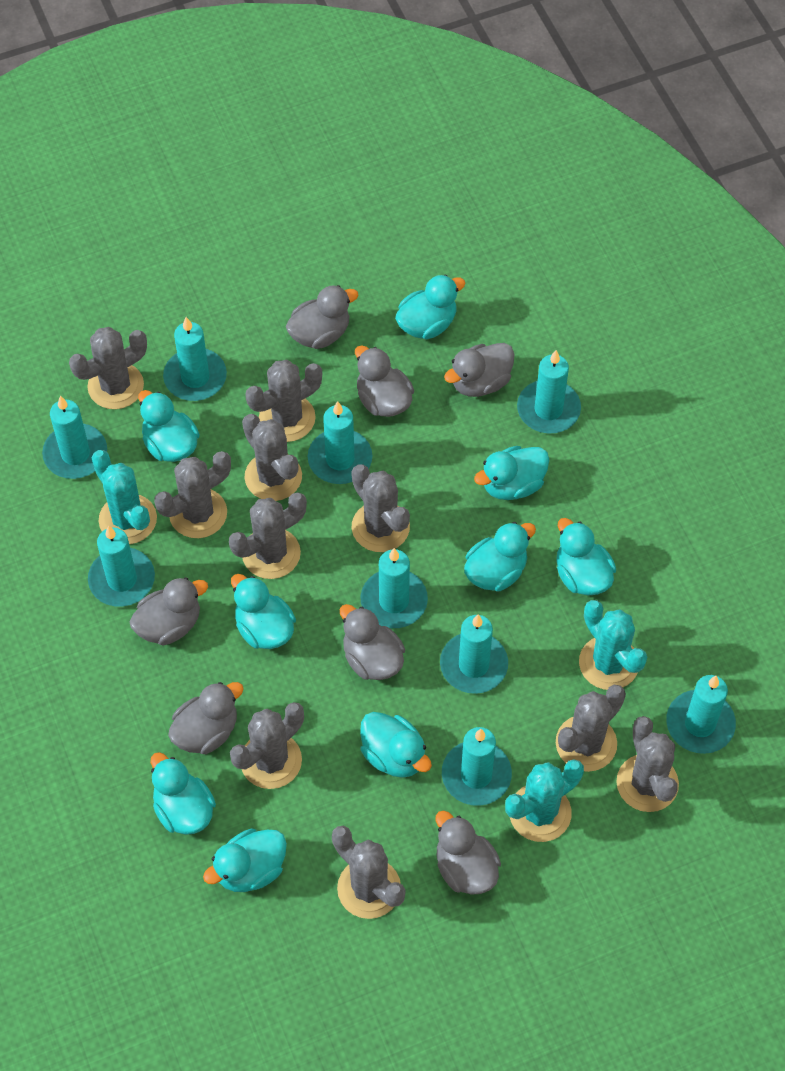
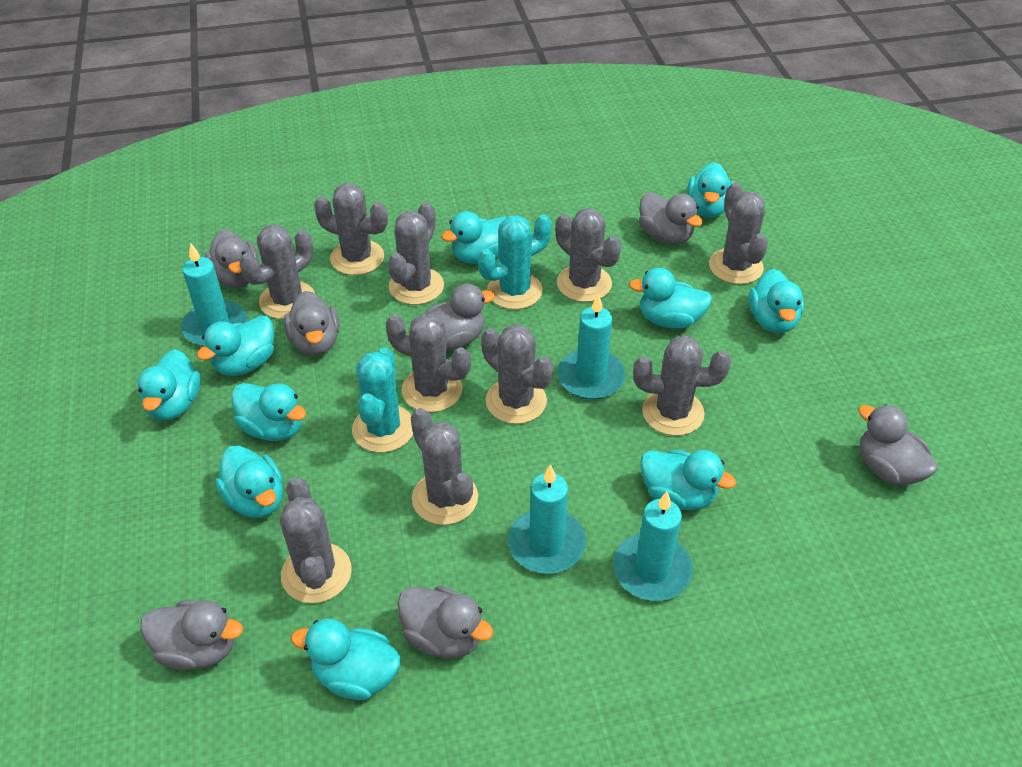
turquoise cactus: [91,450,157,544] [505,759,584,842] [579,600,647,690] = 3 -> [352,347,413,453] [478,215,552,310] = 2
turquoise candle: [42,396,107,479] [88,526,155,607] [163,317,227,401] [308,401,373,484] [361,548,428,628] [440,615,508,694] [442,727,512,806] [517,350,581,434] [666,675,736,754] = 9 -> [181,243,247,346] [508,464,586,574] [558,294,626,399] [613,492,693,601] = 4
turquoise duck: [138,390,200,462] [150,752,216,835] [203,829,287,892] [231,574,296,649] [360,712,432,778] [395,274,465,339] [464,522,536,592] [474,446,549,500] [556,518,616,595] = 9 -> [137,349,201,421] [197,315,274,376] [215,446,283,518] [231,383,306,441] [291,619,401,700] [441,211,507,264] [629,268,712,328] [640,450,736,510] [687,162,734,217] [749,269,804,333] = 10

